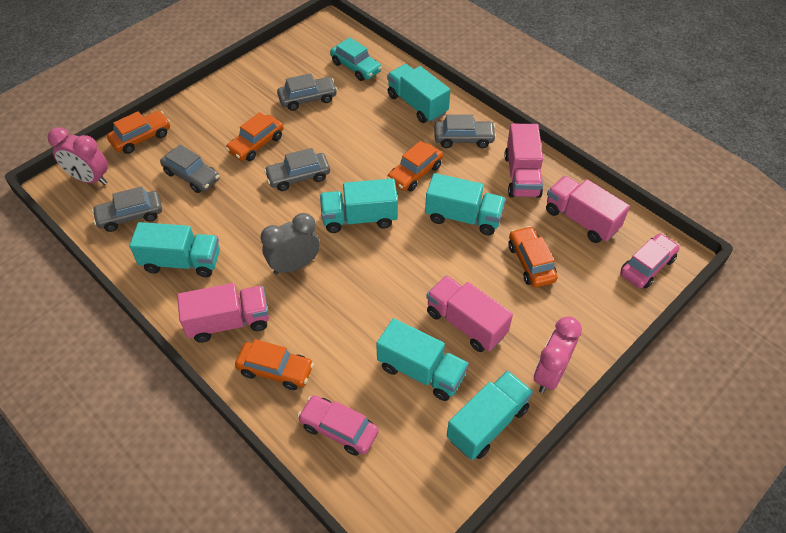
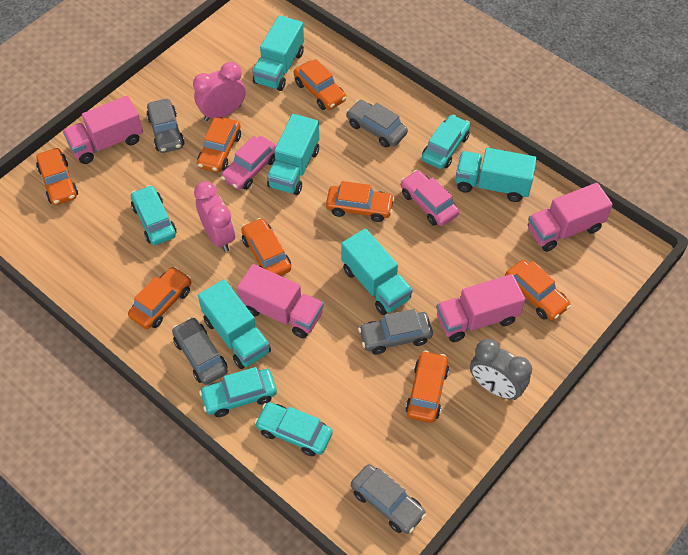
orange car: [107,111,170,154] [226,112,284,161] [235,339,314,390] [387,141,443,192] [509,226,558,287] = 5 -> [36,148,78,205] [128,266,191,329] [197,117,241,172] [241,218,291,276] [294,59,346,110] [326,181,395,222] [405,350,449,423] [505,260,571,320] = 8
turquoise car: [330,37,382,81] = 1 -> [131,185,177,245] [199,367,277,417] [255,402,333,457] [422,114,470,169] = 4
turquoise truck: [129,222,220,277] [320,178,398,233] [376,318,469,401] [387,64,450,123] [425,173,506,235] [447,370,533,460] = 6 -> [198,279,271,369] [252,15,304,91] [267,114,319,195] [341,228,413,315] [456,148,537,202] = 5

